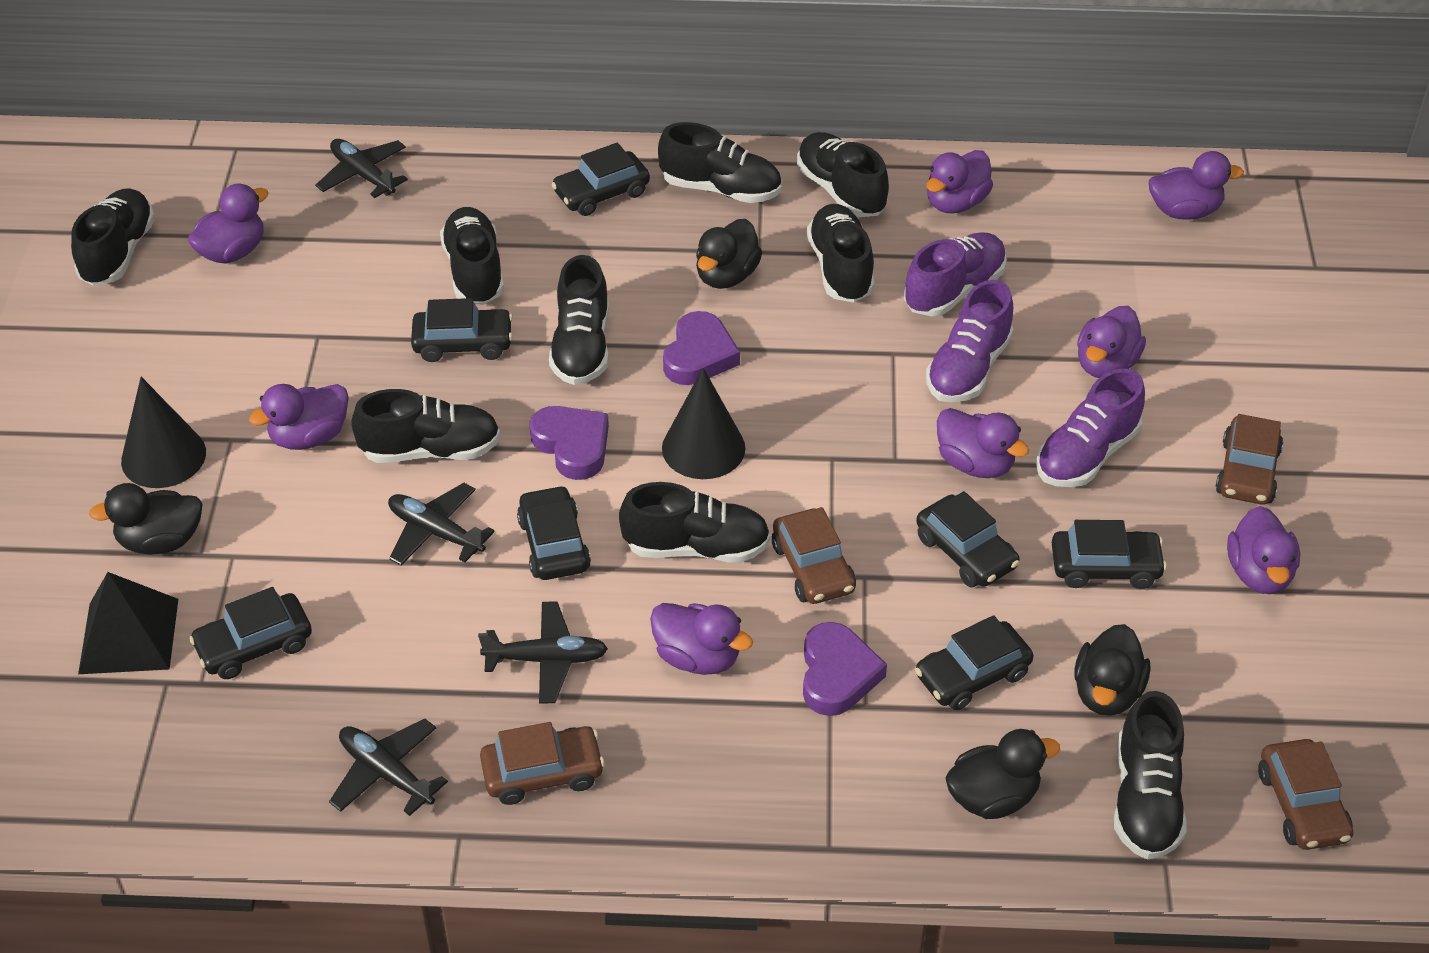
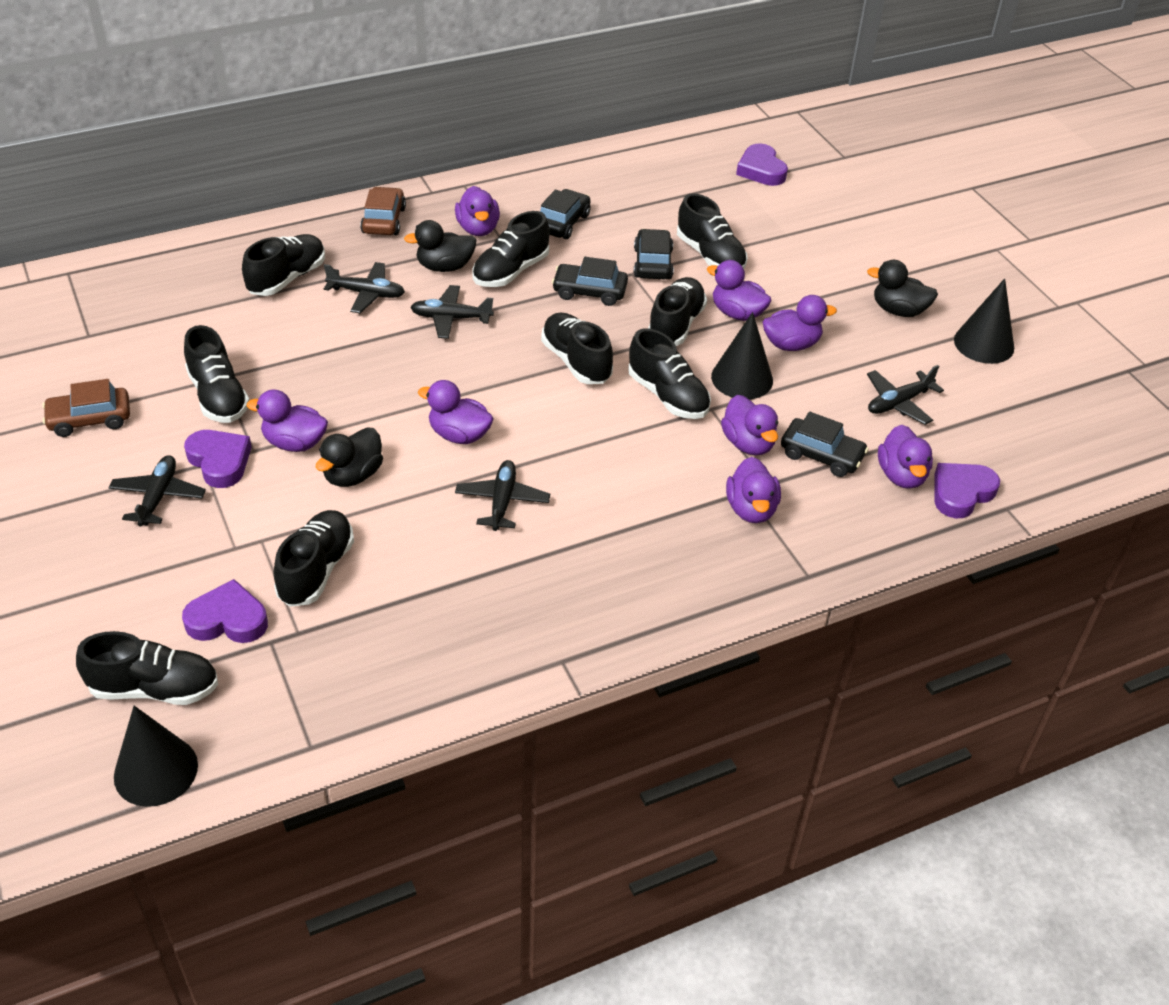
black car: [189,587,312,679] [411,298,513,362] [517,485,591,580] [551,143,650,216] [915,615,1033,710] [916,491,1020,587] [1052,520,1167,589] = 7 -> [540,189,590,239] [552,257,628,306] [633,229,674,279] [781,412,869,477] = 4
black cone: [121,377,206,488] [662,368,745,479] = 2 -> [114,706,198,807] [711,312,773,399] [954,278,1014,364] = 3
black duck: [89,483,202,555] [696,219,762,289] [945,729,1060,819] [1074,624,1150,716] = 4 -> [316,427,383,487] [404,220,477,272] [867,260,938,317] = 3
black plane: [315,139,408,198] [329,719,448,816] [388,483,495,565] [478,601,608,704] = 4 -> [109,455,206,527] [324,262,405,313] [410,285,494,339] [455,460,550,531] [867,365,944,425] = 5
black pyramid: [78,572,178,674] = 1 -> none = 0
brown car: [480,722,605,805] [772,507,856,604] [1216,414,1283,505] [1258,739,1353,850] = 4 -> [42,379,130,437] [360,187,406,235] = 2
purple heart: [530,406,609,480] [663,311,740,385] [803,622,887,716] = 3 -> [182,579,268,643] [184,430,252,488] [736,143,788,186] [935,463,1000,518] = 4
purple shoe: [904,232,1007,317] [926,280,1014,403] [1036,369,1145,487] = 3 -> none = 0

